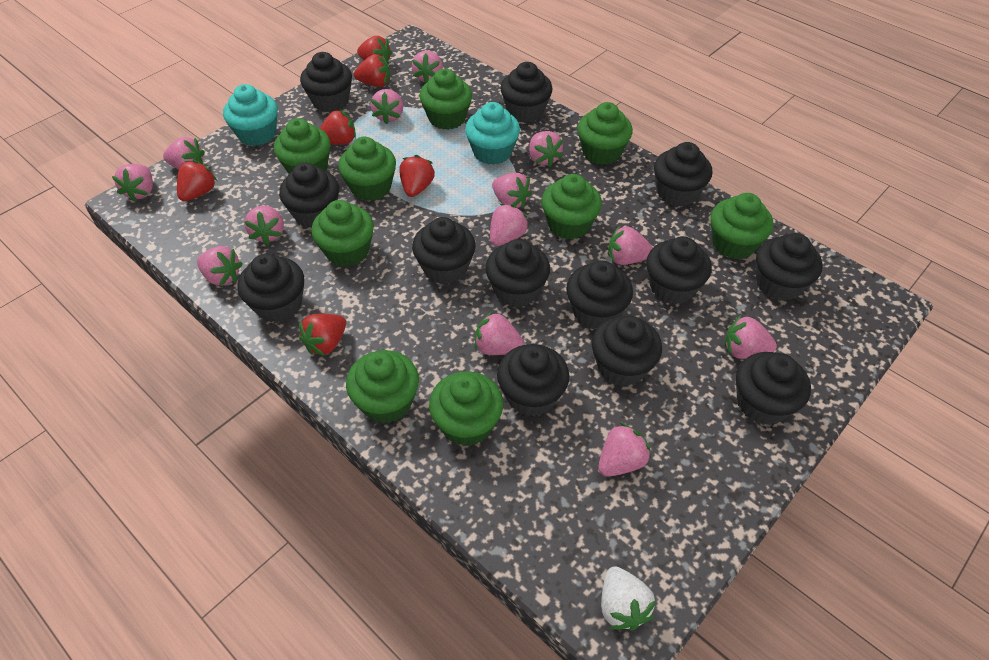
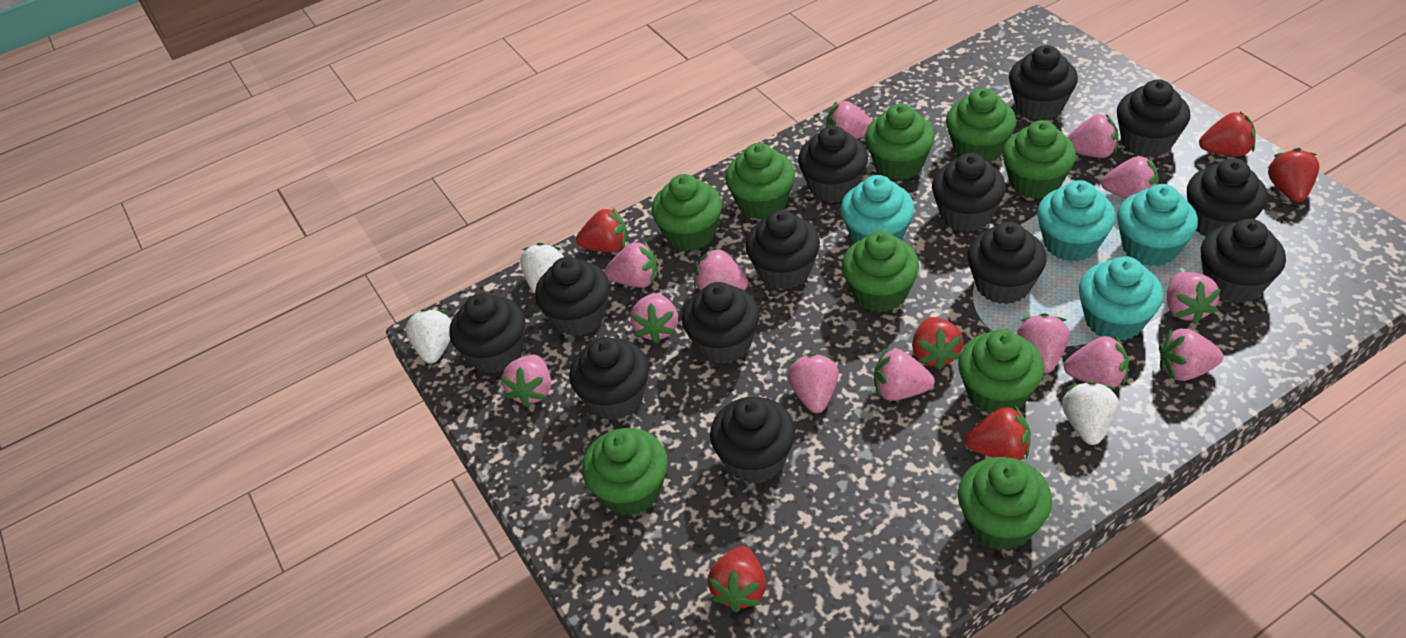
turquoise cupcake: [223,84,278,146] [465,102,520,165] = 2 -> [841,175,914,244] [1037,180,1116,262] [1079,256,1163,341] [1117,184,1198,266] = 4
white strawberry: [601,566,656,630] = 1 -> [405,309,452,364] [520,242,564,294] [1062,381,1118,445] = 3

